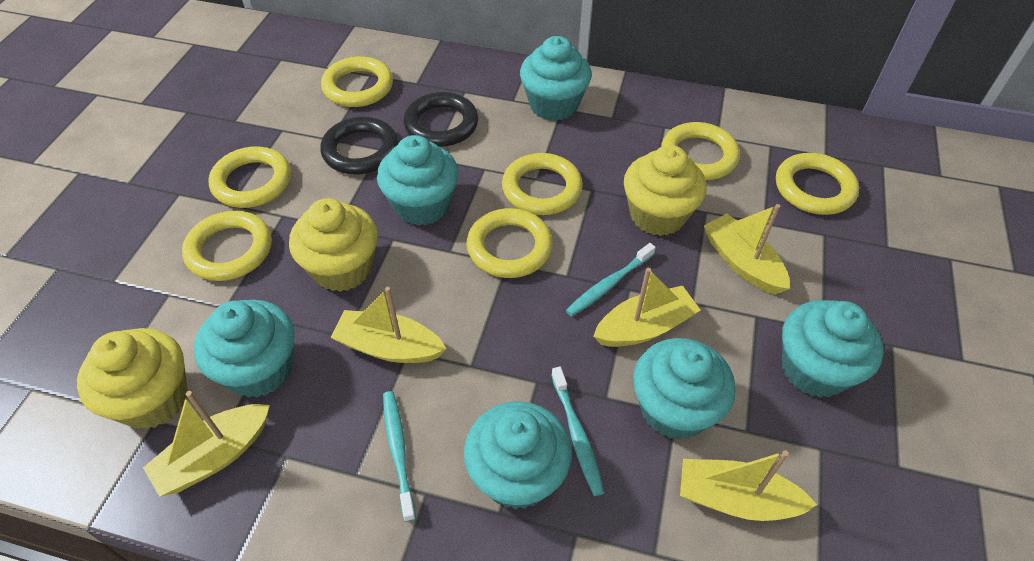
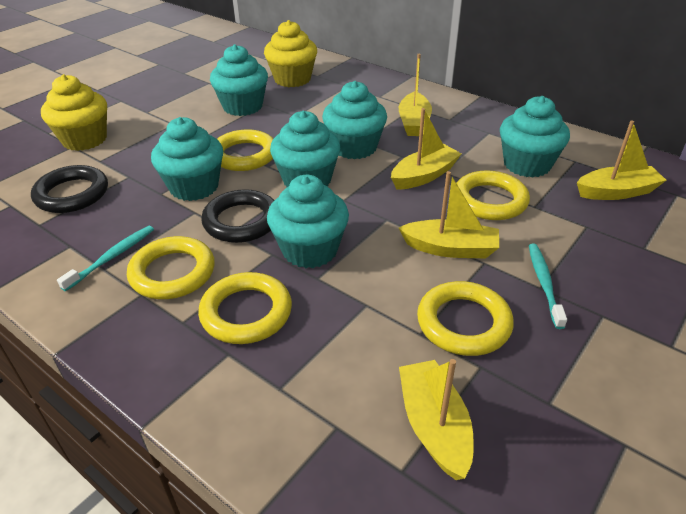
turquoise toothbrush: [383,391,416,522] [551,367,604,496] [566,243,656,316] = 3 -> [57,226,154,291] [529,244,567,329] = 2
yellow cupcake: [77,328,188,429] [289,198,378,292] [624,145,707,236] = 3 -> [41,74,107,151] [264,20,317,87] = 2
yellow ring: [182,211,272,281] [209,146,291,208] [321,56,393,107] [466,208,553,278] [502,153,583,215] [661,122,740,180] [776,153,859,215] = 7 -> [127,236,215,299] [198,272,292,344] [217,130,273,171] [417,281,514,356] [457,170,530,220] = 5

